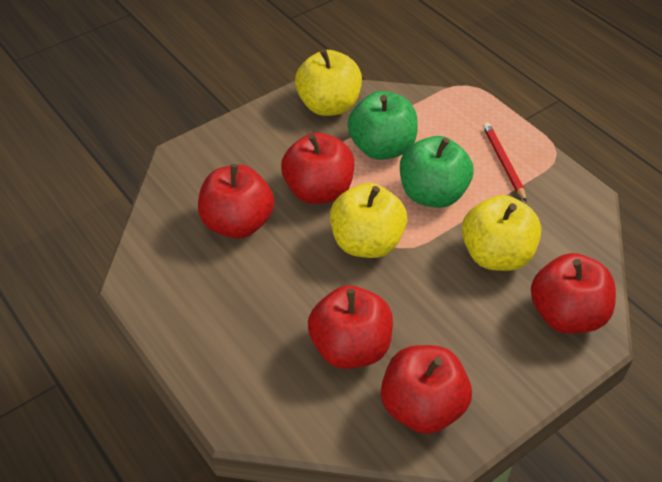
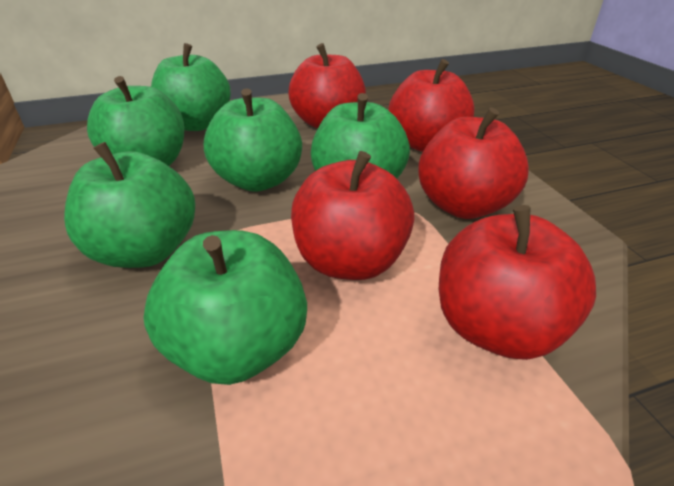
green apple: [348,91,418,160] [400,136,473,208] = 2 -> [64,142,195,268] [87,76,184,166] [143,230,307,385] [151,43,231,131] [204,88,302,192] [311,93,410,179] = 6
red pencil: [483,122,527,202] = 1 -> none = 0
yellow apple: [295,49,362,116] [330,183,407,258] [462,195,541,271] = 3 -> none = 0

